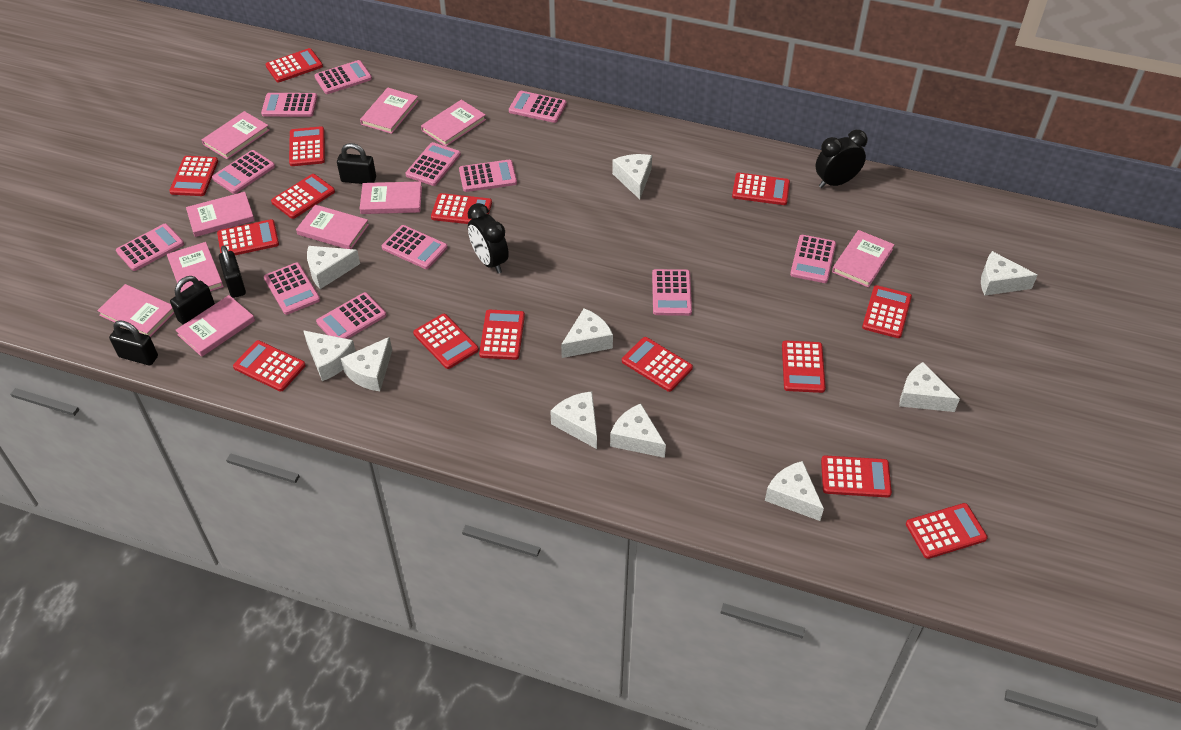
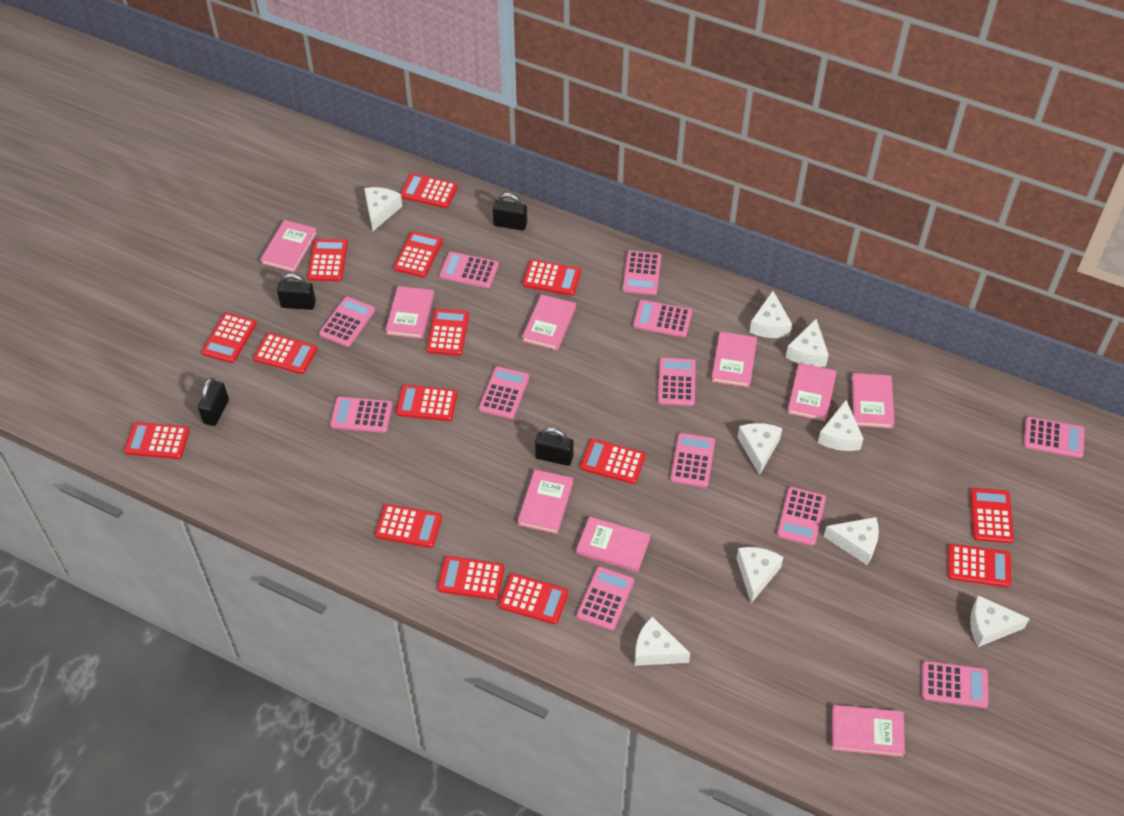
black clock: [468,203,509,274] [815,130,867,188] = 2 -> none = 0
pink book: [97,284,174,337] [167,242,224,292] [176,295,255,357] [186,192,255,237] [202,111,270,159] [296,205,369,249] [360,88,419,134] [360,181,422,214] [421,100,486,146] [832,230,895,288] = 10 -> [260,220,317,272] [386,286,434,339] [518,470,573,534] [522,294,576,351] [576,516,650,572] [711,332,757,388] [787,363,837,422] [832,705,905,757] [852,373,895,429] = 9
white cheese: [303,330,356,381] [307,246,360,289] [341,337,392,391] [550,391,597,449] [561,308,613,358] [610,403,666,458] [612,154,652,199] [765,461,824,521] [899,362,960,412] [981,251,1038,296] = 10 -> [364,187,402,231] [635,617,690,666] [736,547,783,603] [737,423,782,475] [749,291,792,338] [786,319,829,367] [818,400,864,451] [824,517,879,565] [970,595,1030,647] = 9

